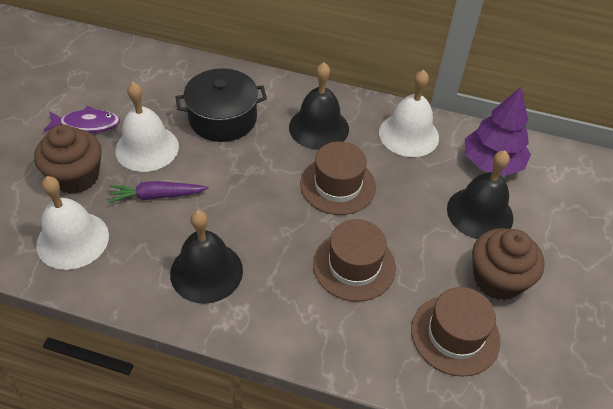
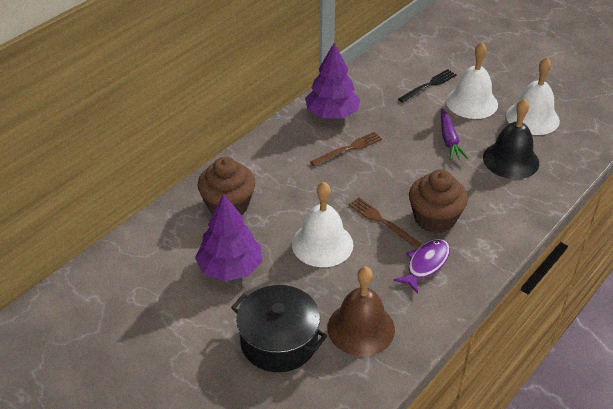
black bell: [170,210,243,304] [289,62,349,150] [447,150,513,239] = 3 -> [483,99,539,179] = 1
black fork: none = 0 -> [398,69,457,103] = 1
brown bell: none = 0 -> [327,266,395,356] = 1
brown fork: none = 0 -> [310,132,382,166] [349,197,422,249] = 2
brown hat: [300,141,376,215] [313,219,396,302] [411,287,501,377] = 3 -> none = 0
purple tree: [465,87,531,176] = 1 -> [195,194,262,281] [305,43,361,119] = 2

